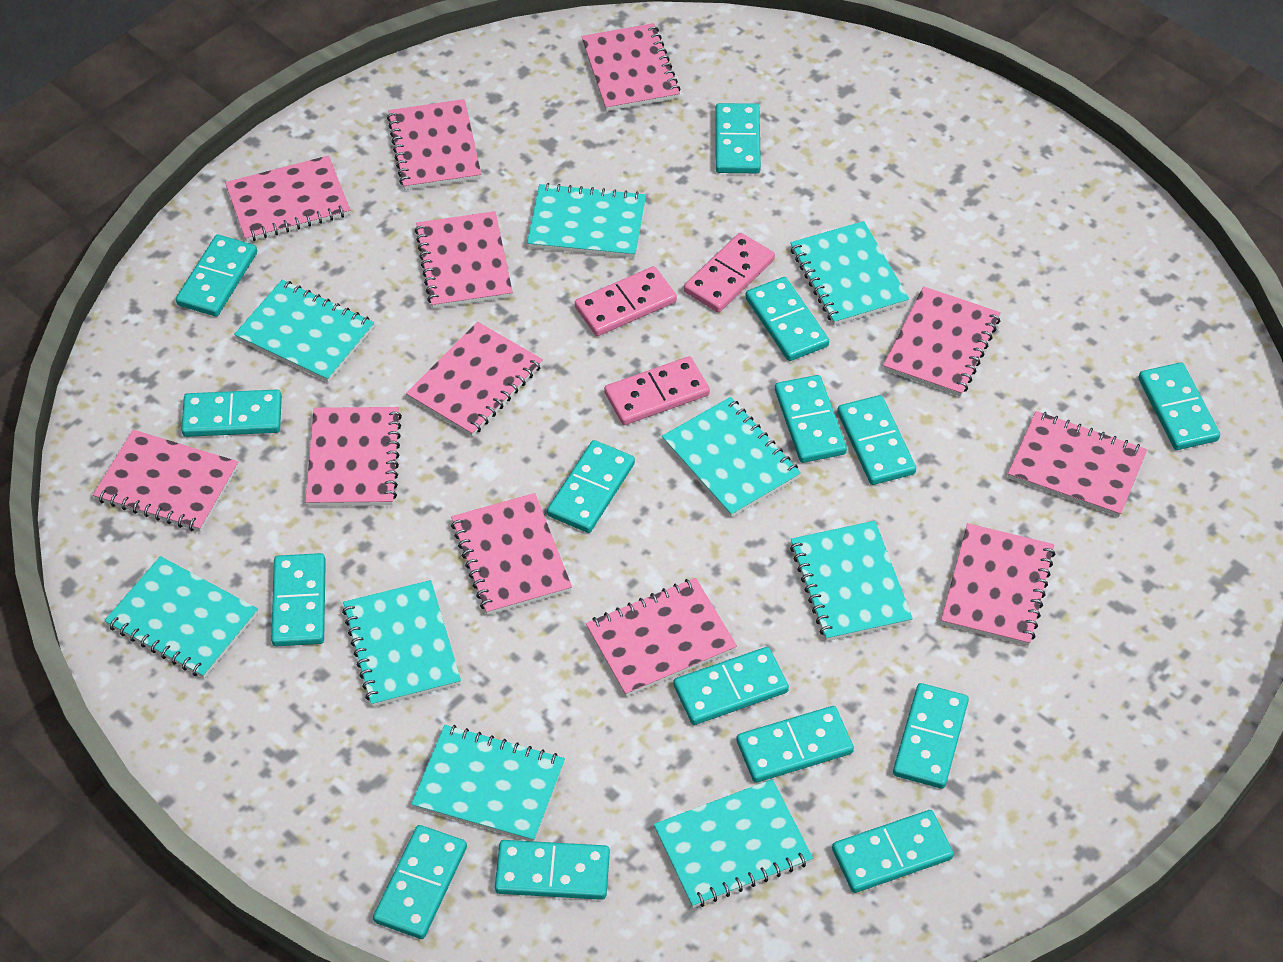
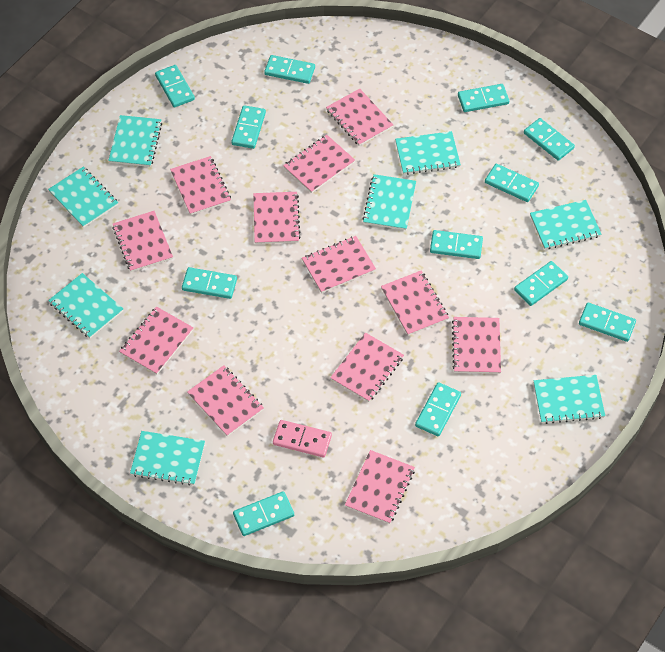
pink domino: [575,266,677,336] [604,356,710,425] [684,233,775,312] = 3 -> [273,420,332,457] = 1
turquoise domino: [176,235,257,317] [181,389,282,437] [271,553,326,646] [373,825,467,939] [495,840,610,900] [547,440,635,533] [673,647,789,725] [715,103,761,173] [737,706,854,783] [745,277,829,361] [775,375,847,463] [832,810,954,893] [837,395,916,485] [893,683,969,789] [1139,363,1220,450] = 15 -> [155,65,195,108] [182,267,237,299] [231,105,266,149] [233,491,294,536] [264,55,315,84] [415,382,461,436] [430,230,483,259] [458,84,509,112] [485,164,539,202] [514,261,568,306] [524,118,575,161] [579,303,636,342] = 12
turquoise notebook: [104,556,258,678] [234,280,374,382] [342,580,461,707] [411,725,565,841] [527,183,646,258] [654,779,813,908] [662,397,801,517] [790,221,909,325] [790,521,913,641] = 9 -> [48,167,118,228] [48,273,123,338] [108,115,162,167] [130,431,205,486] [362,174,416,230] [395,131,461,175] [530,200,602,250] [533,375,605,424] = 8

